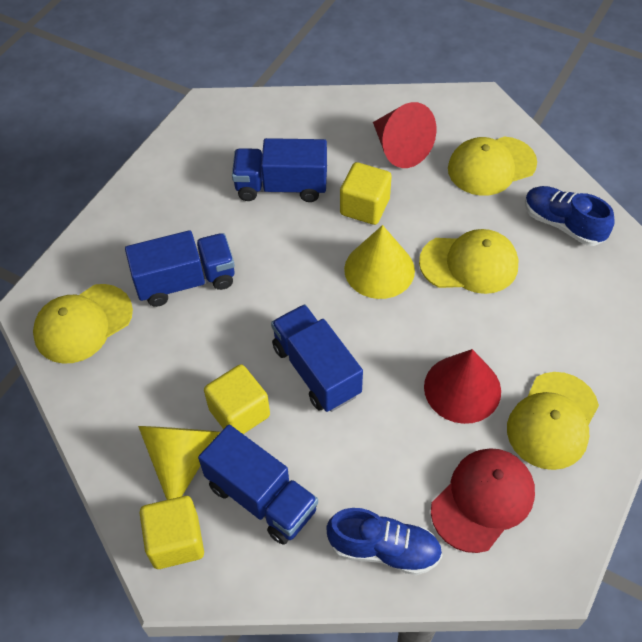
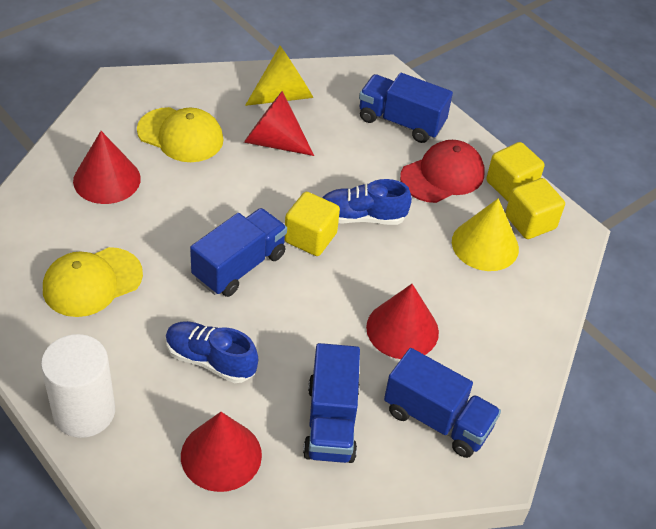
red cone: [373,102,436,168] [424,349,501,424] = 2 -> [73,131,141,204] [181,412,262,492] [244,91,314,156] [366,284,439,359] = 4
white cylinder: none = 0 -> [41,334,115,438] = 1
yellow cap: [33,284,133,364] [419,229,518,294] [448,136,537,196] [507,372,599,470] = 4 -> [43,247,143,317] [137,107,224,162] = 2

